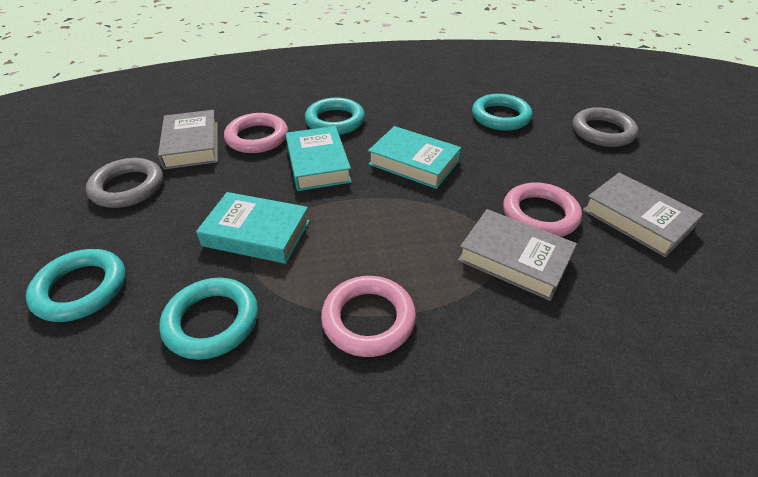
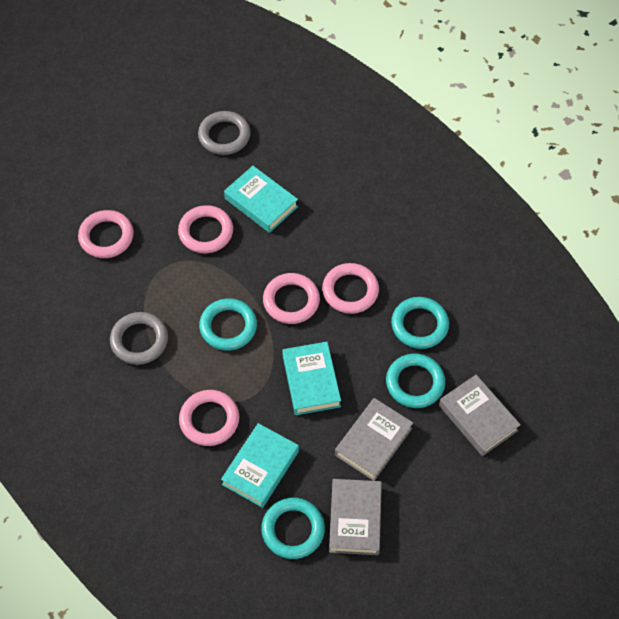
pink ring: [224,113,288,153] [321,276,416,357] [503,182,582,237] = 3 -> [78,210,134,258] [178,205,233,253] [179,390,239,446] [263,273,320,324] [322,263,379,314] = 5

